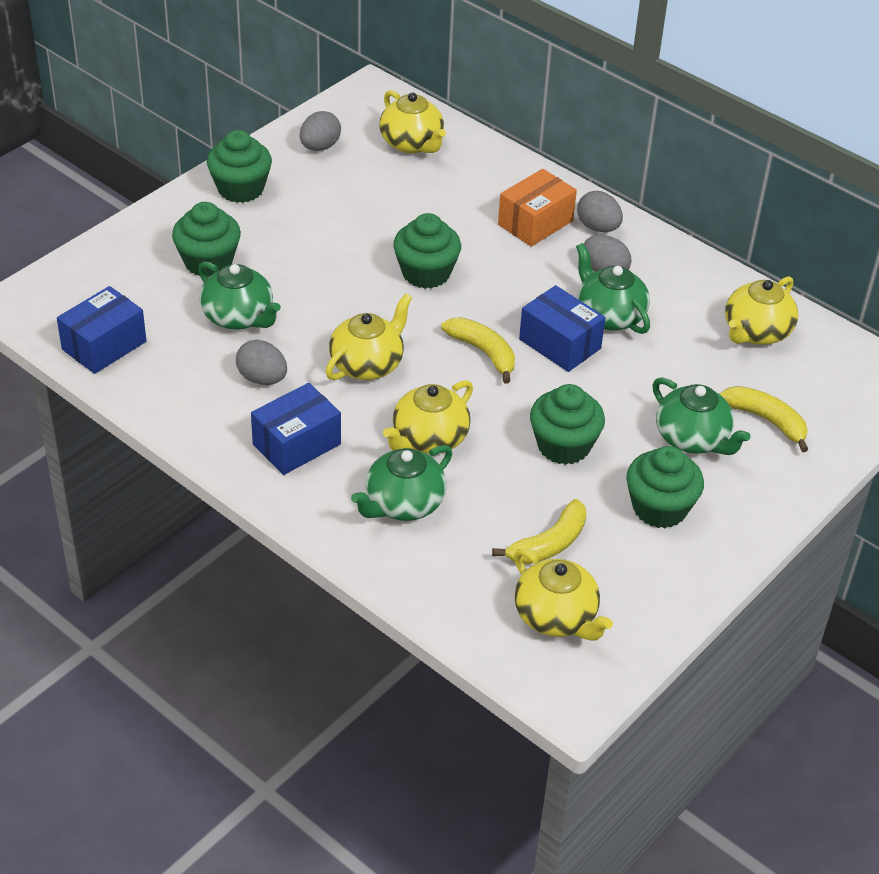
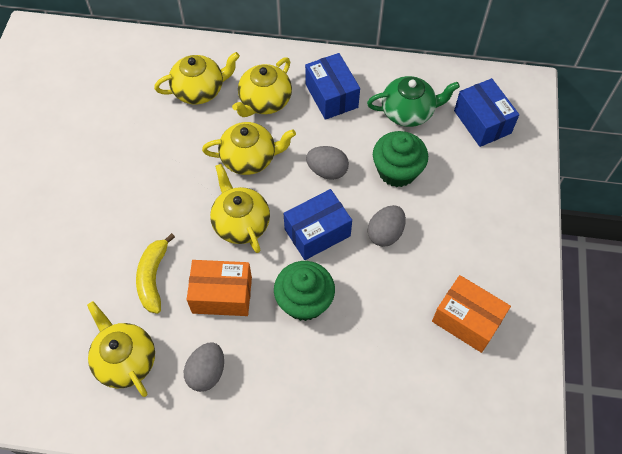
green cupcake: [172,202,241,277] [207,130,272,203] [393,213,461,289] [530,384,605,465] [626,446,704,528] = 5 -> [274,261,335,321] [373,131,428,187] = 2
green teapot: [198,261,281,330] [351,445,452,521] [576,243,650,334] [652,377,751,455] = 4 -> [367,76,460,127] = 1
grey egg: [236,340,287,385] [300,111,341,151] [577,191,623,232] [584,235,632,272] = 4 -> [184,342,224,392] [306,146,349,180] [368,205,406,247] = 3
orange box: [498,169,577,247] = 1 -> [187,260,252,316] [432,275,511,353] = 2
yellow banana: [441,317,515,383] [492,499,587,564] [720,386,809,452] = 3 -> [136,233,175,314] = 1

